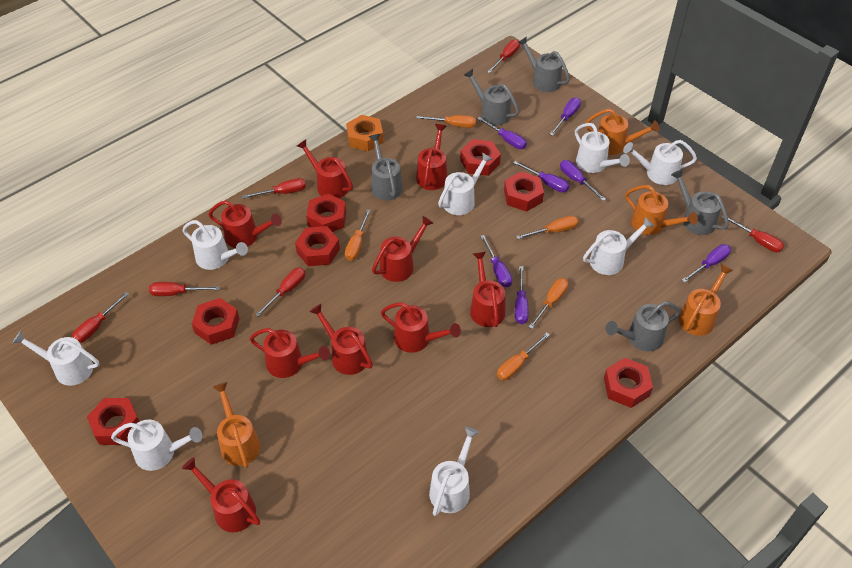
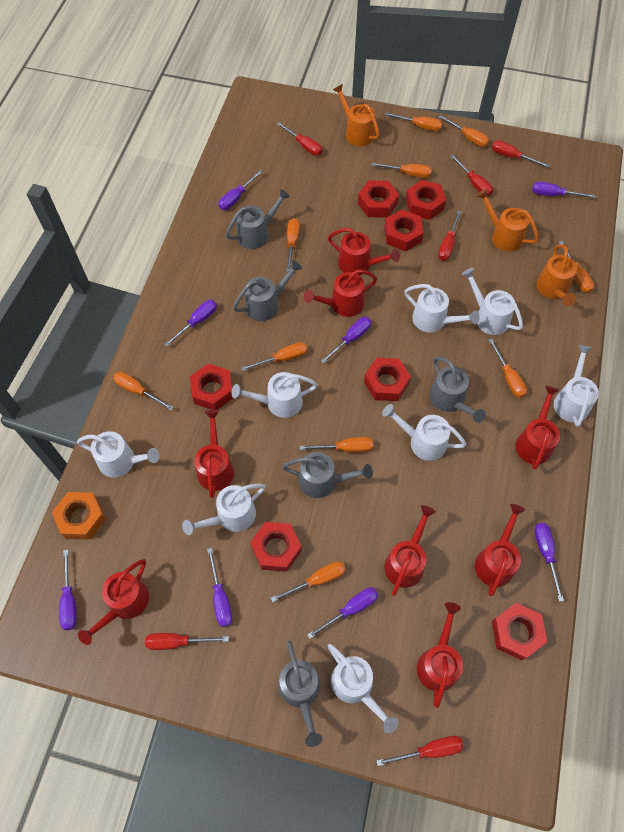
orange screwdriver: [345,209,371,261] [416,115,476,128] [497,332,550,380] [516,216,579,239] [529,278,568,329] = 5 -> [113,372,174,411] [241,342,308,371] [271,561,346,602] [286,218,300,272] [300,437,374,453] [371,163,432,178] [385,112,442,131] [439,115,490,147] [488,339,527,398] [559,241,594,293] = 10
orange watering can: [213,382,260,468] [585,109,660,155] [625,185,698,235] [679,264,733,336] = 4 -> [333,84,380,146] [476,189,539,251] [536,244,577,306] = 3
purple screwdriver: [477,117,527,149] [480,235,512,287] [513,161,569,192] [515,266,529,324] [550,97,581,136] [560,160,606,201] [682,244,731,283] = 7 -> [59,550,77,630] [164,300,217,346] [207,548,232,627] [218,170,263,210] [307,587,378,639] [321,317,371,363] [532,182,595,198] [534,523,564,602] = 8
red watering can: [182,457,260,532] [208,200,282,248] [250,328,330,378] [297,139,353,198] [309,304,373,375] [372,216,433,282] [381,302,461,353] [416,124,447,190] [470,252,505,327] = 9 -> [78,559,149,645] [194,410,234,498] [304,269,377,317] [328,228,400,275] [384,505,436,596] [417,602,463,708] [475,504,525,596] [515,386,560,470] = 8

